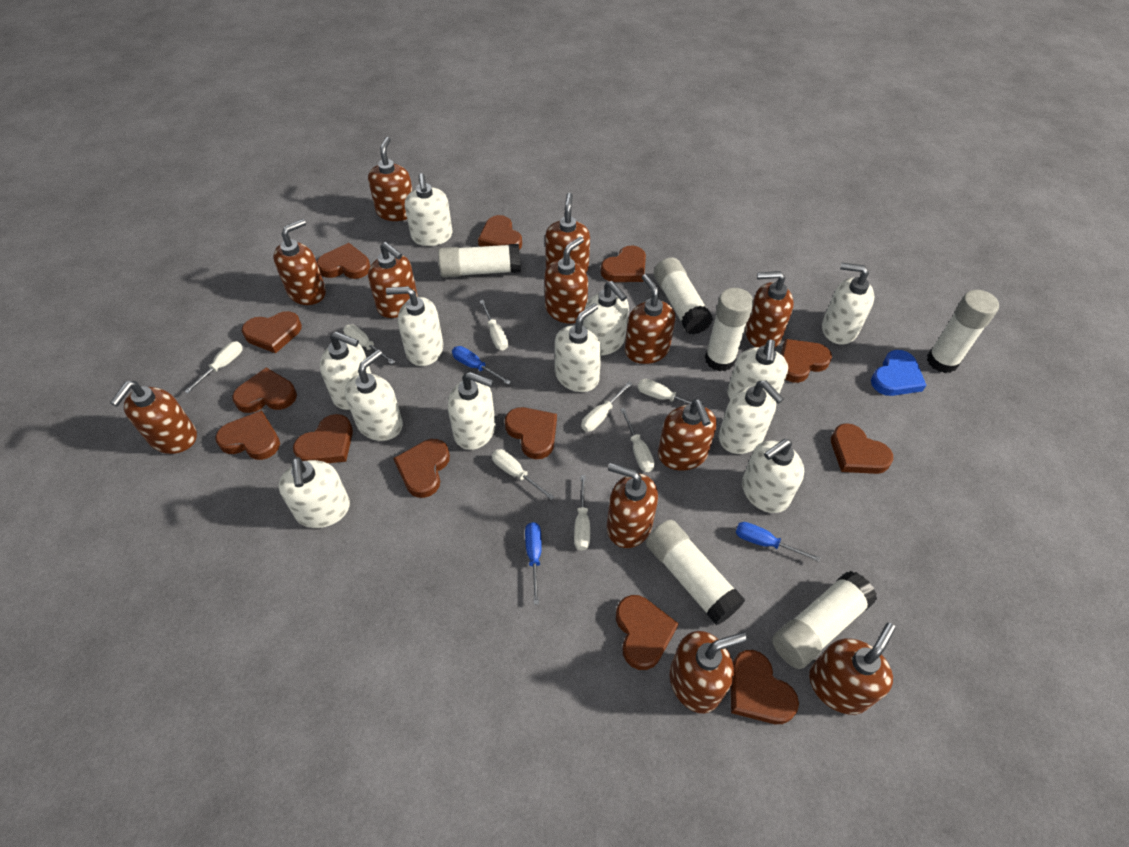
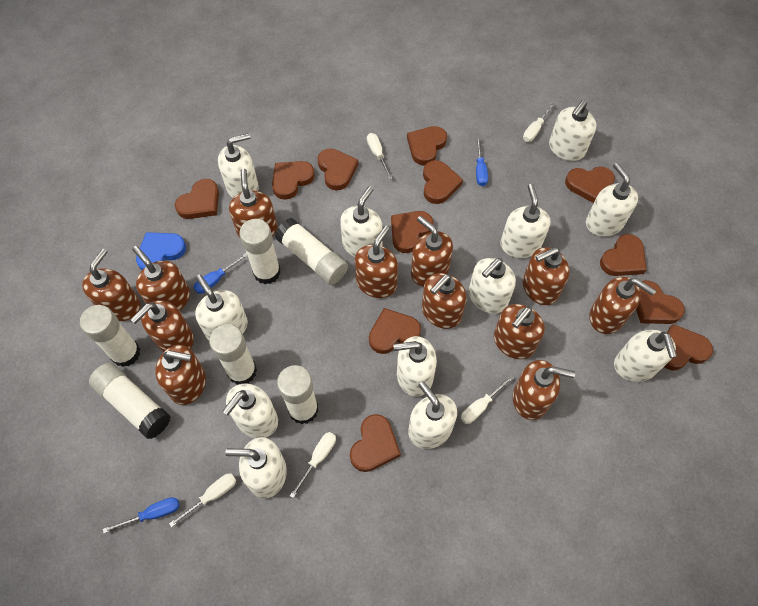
brown heart: [215,410,280,460] [232,368,297,413] [242,311,302,353] [293,414,353,463] [317,243,370,279] [393,439,450,498] [478,215,522,250] [505,407,557,459] [601,245,646,282] [616,595,679,670] [731,650,799,724] [781,339,832,383] [831,423,893,474] = 13 -> [175,179,219,219] [272,161,315,200] [317,148,358,191] [350,414,401,472] [369,308,421,354] [391,211,433,253] [407,126,447,165] [423,160,463,204] [565,166,615,203] [600,234,647,276] [636,280,685,324] [664,324,713,371] = 12
white screwdriver: [184,341,243,394] [343,324,395,364] [480,300,508,350] [492,449,555,500] [574,475,590,551] [581,382,632,432] [620,408,655,472] [638,379,709,409] = 8 -> [169,473,236,527] [290,432,336,498] [367,133,393,179] [461,375,514,424] [523,103,555,142] = 5

